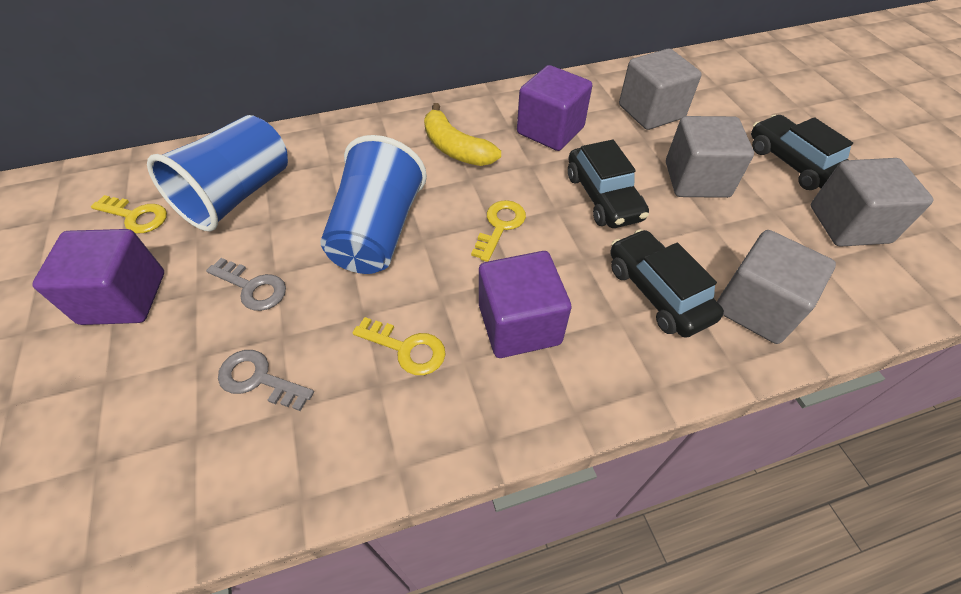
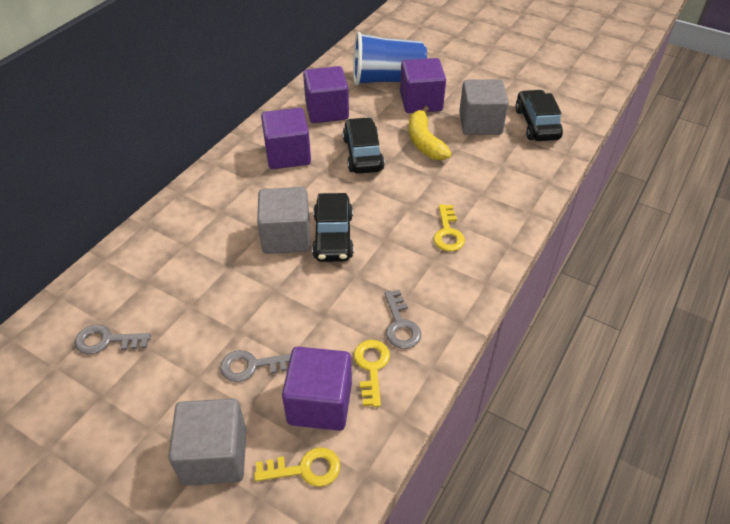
blue cup: [147,115,288,231] [320,135,427,274] = 2 -> [353,32,427,86] = 1
grey cube: [619,49,701,130] [666,116,754,198] [717,230,836,344] [811,158,933,247] = 4 -> [168,399,246,486] [257,187,311,254] [459,79,509,135] = 3
grey key: [206,258,286,311] [218,350,314,411] = 2 -> [75,324,151,354] [220,350,291,382] [384,290,421,349] = 3
purple cube: [32,229,164,325] [479,251,571,358] [517,65,592,151] = 3 -> [261,108,311,169] [282,347,352,431] [303,66,349,123] [400,58,446,113] = 4

